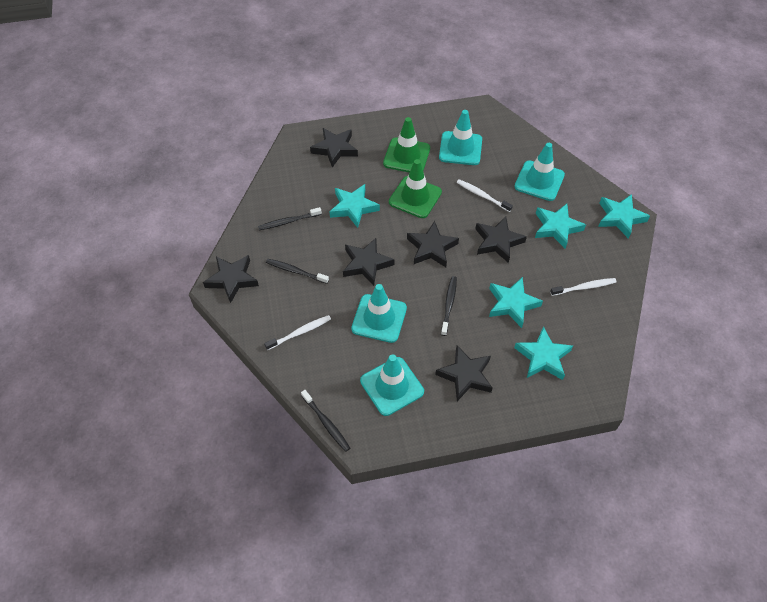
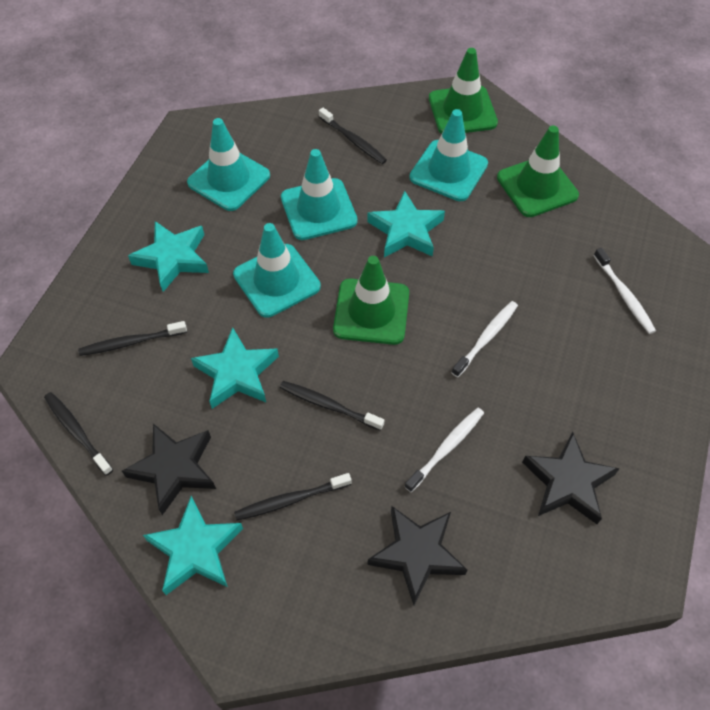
black star: [203,255,259,303] [310,128,358,167] [343,238,394,286] [407,221,459,267] [435,346,492,401] [475,216,527,263] = 6 -> [122,424,216,515] [367,506,467,605] [522,432,620,524] = 3
black toothbrush: [258,207,322,230] [266,259,329,284] [301,390,350,452] [441,276,457,336] = 4 -> [44,392,113,476] [78,321,187,356] [234,473,352,521] [280,381,384,431] [319,108,387,164] = 5
green traffic cone: [383,117,430,172] [389,159,442,218] = 2 -> [333,256,409,345] [429,48,498,134] [497,125,579,217] = 3
turquoise star: [330,184,380,228] [489,277,543,328] [514,326,573,380] [535,204,586,248] [598,194,650,239] = 5 -> [128,221,209,292] [143,496,243,595] [191,327,279,409] [367,191,445,257] = 4

